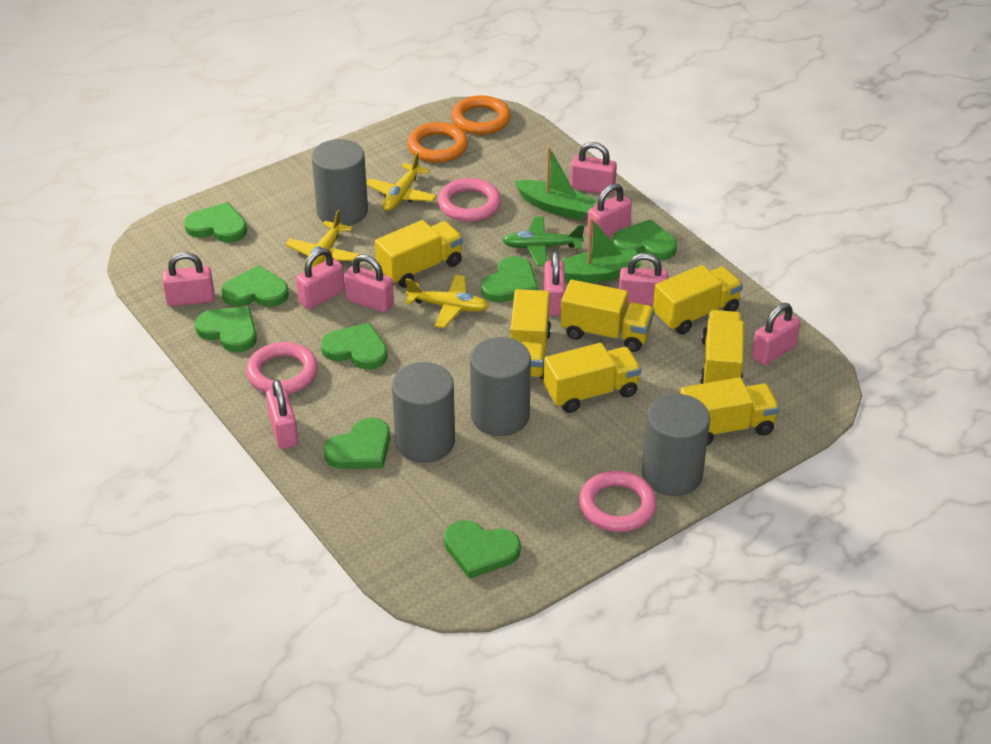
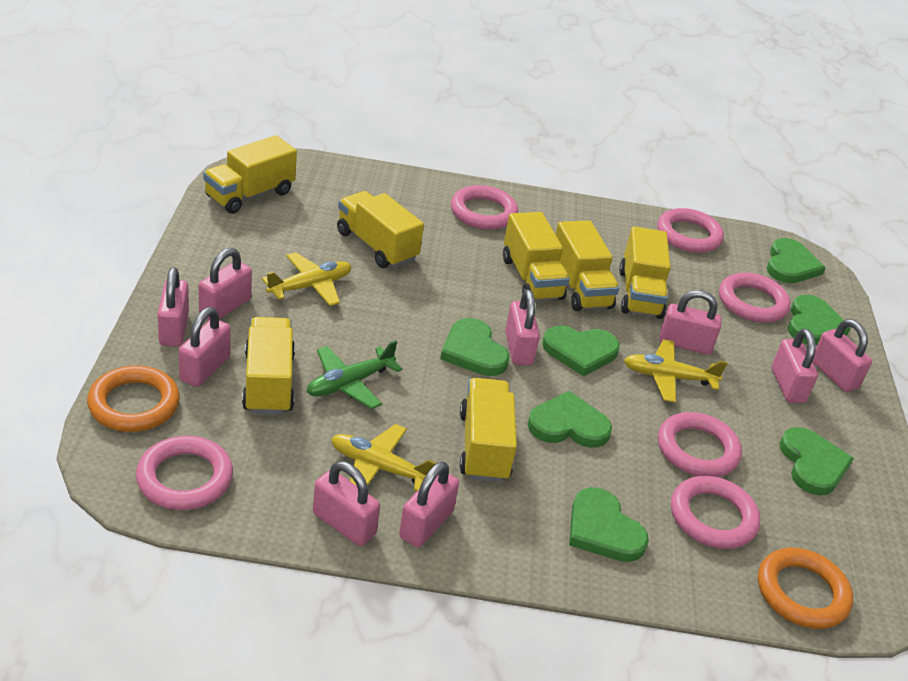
green boat: [514,147,597,220] [562,217,642,283] = 2 -> none = 0
green heart: [184,202,247,243] [195,307,257,352] [221,265,289,307] [321,323,388,370] [323,418,390,469] [444,520,521,579] [481,256,538,302] [613,219,677,260] = 8 -> [440,318,510,376] [527,391,612,448] [542,325,620,376] [569,487,649,562] [767,238,826,283] [780,427,854,496] [788,295,851,345] = 7
grey cylinder: [312,139,368,226] [392,362,455,463] [470,337,531,436] [642,394,710,496] = 4 -> none = 0
pink ring: [246,342,318,394] [438,178,501,222] [579,471,657,532] = 3 -> [136,436,233,510] [451,185,518,230] [657,208,724,253] [658,412,742,477] [671,476,760,549] [719,273,791,323] = 6

